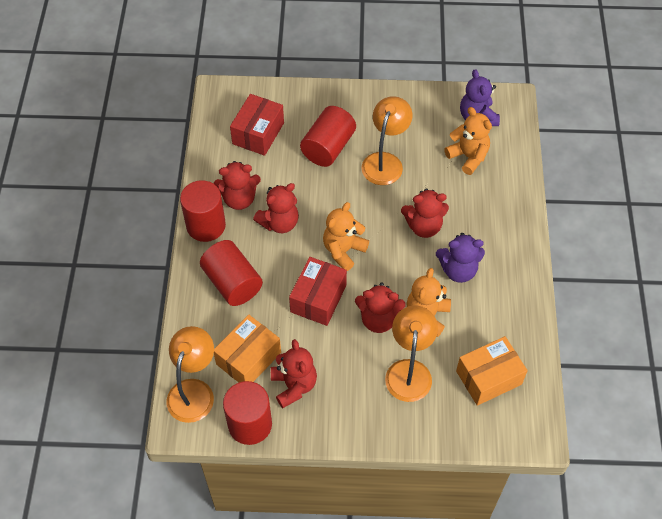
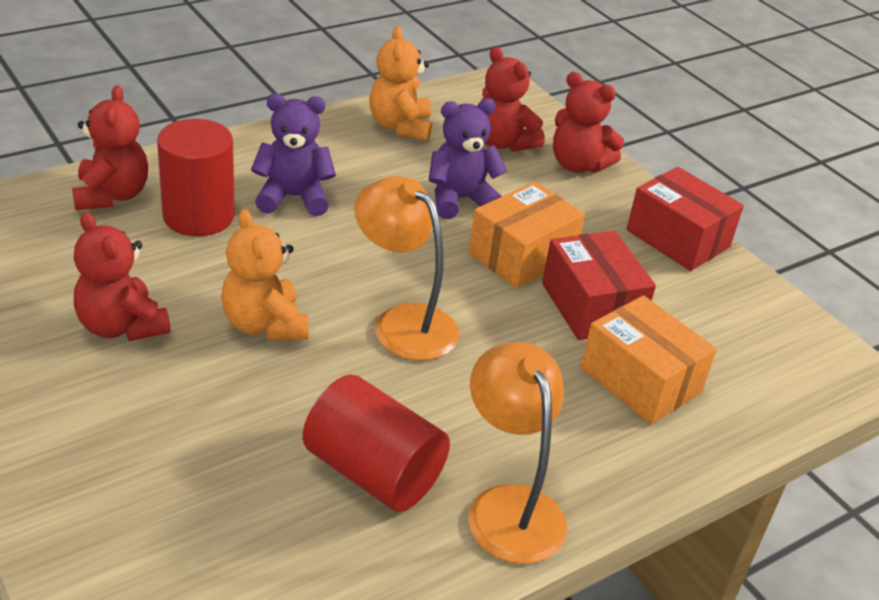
orange lamp: [166,326,214,423] [362,96,412,185] [385,306,438,402] = 3 -> [354,176,459,361] [468,342,567,564] = 2
orange teddy bear: [323,202,369,271] [407,268,451,337] [444,107,492,175] = 3 -> [221,209,308,341] [369,26,432,141] = 2
red cylinder: [180,180,226,242] [200,240,263,306] [223,381,272,445] [300,106,356,167] = 4 -> [157,119,235,236] [303,375,450,512] = 2
red teddy bear: [213,161,261,210] [253,183,299,233] [271,339,317,408] [355,283,406,333] [401,188,449,238] = 5 -> [72,85,148,210] [74,212,171,341] [481,47,545,152] [553,72,624,173] = 4

